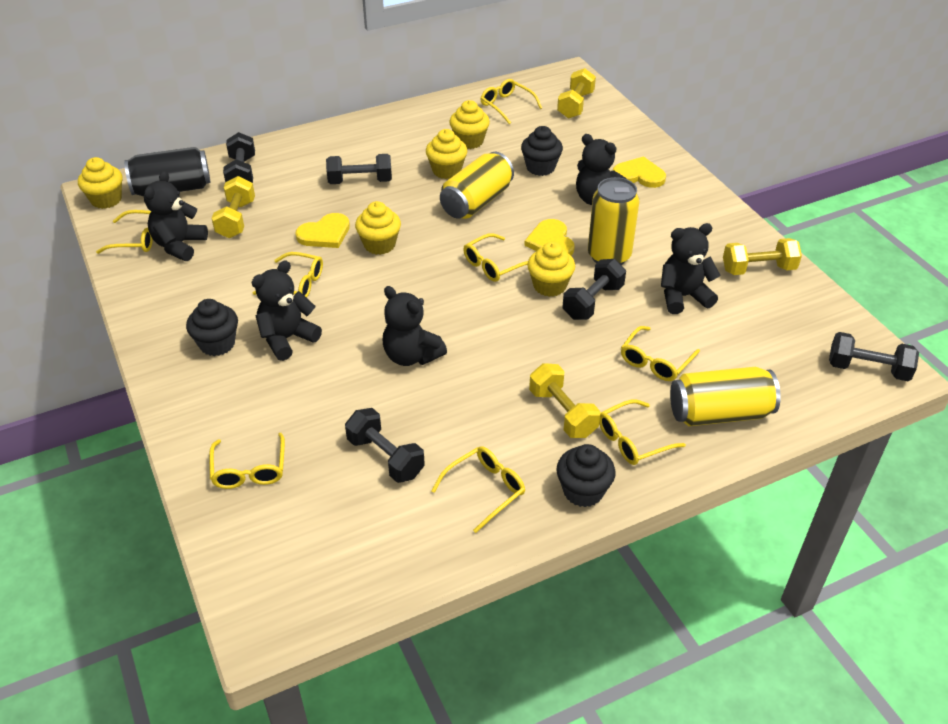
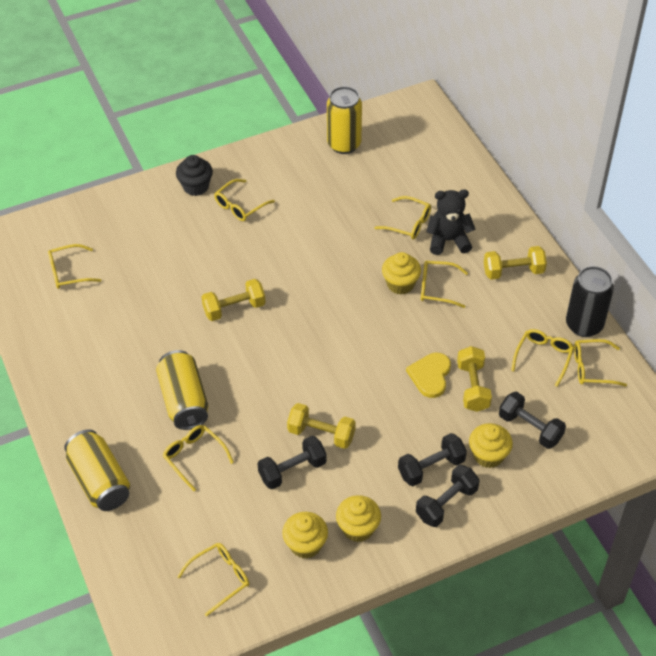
black cupcake: [186,299,238,356] [521,126,563,176] [556,444,615,507] = 3 -> [176,155,213,196] = 1
black dumbbell: [223,132,255,183] [326,154,392,184] [345,408,425,483] [562,259,626,320] [829,332,919,381] = 5 -> [258,436,327,489] [398,433,467,486] [416,465,480,527] [499,392,566,449] = 4
black teddy bear: [144,171,208,261] [252,261,322,361] [382,286,447,366] [576,134,627,205] [661,223,721,314] = 5 -> [426,189,476,255] = 1
yellow cupcake: [78,157,122,209] [355,201,401,255] [426,129,467,179] [449,100,490,149] [527,242,575,297] = 5 -> [282,512,328,559] [336,495,381,542] [382,252,421,294] [469,423,513,468] = 4
yellow heart: [295,213,350,248] [524,219,575,256] [613,156,666,188] = 3 -> [406,353,451,398] = 1

